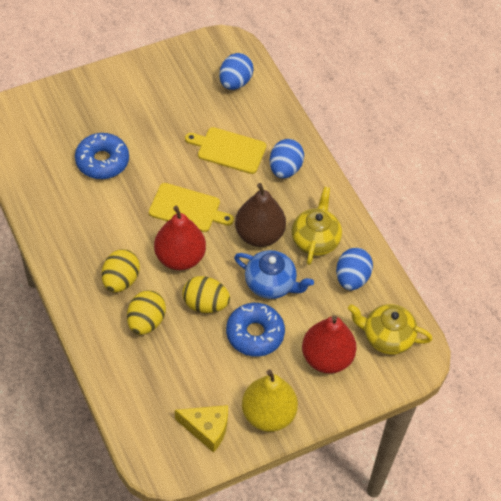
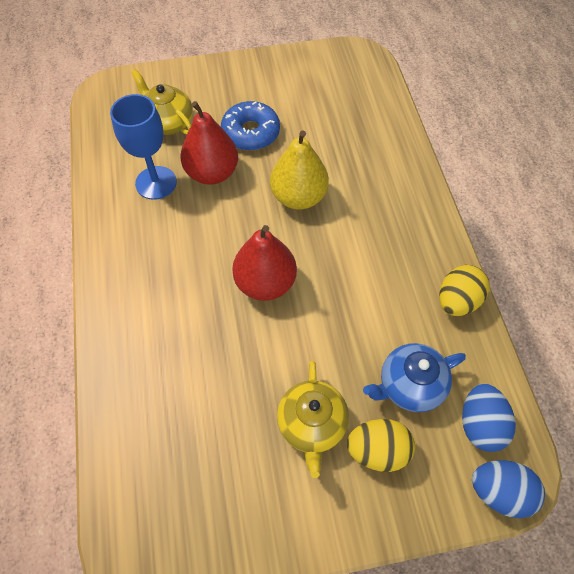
blue donut: [75,133,129,179] [226,303,285,357] = 2 -> [221,101,280,151] = 1
blue egg: [219,53,254,90] [270,139,304,178] [336,248,373,290] = 3 -> [462,384,516,452] [472,460,545,518] = 2
blue goblet: none = 0 -> [110,94,177,200] = 1
brown pear: [235,183,286,247] = 1 -> none = 0
yellow cheese: [175,405,228,453] = 1 -> none = 0
yellow cutting board: [149,183,234,232] [185,127,266,174] = 2 -> none = 0
yellow egg: [102,249,140,292] [127,290,166,335] [182,276,230,313] = 3 -> [347,419,415,472] [439,265,490,316] = 2

